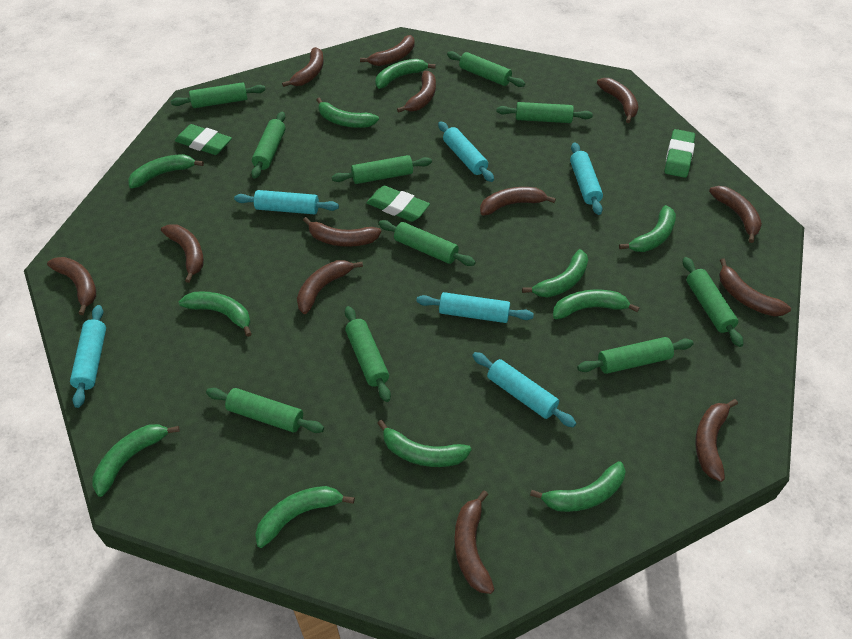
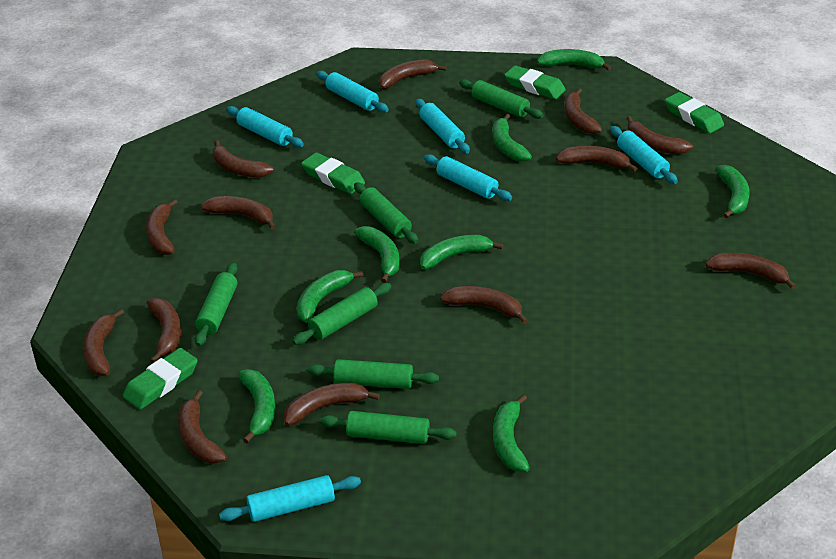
green banana: [92,424,180,497] [128,154,204,188] [179,291,252,337] [255,486,355,548] [317,98,379,128] [375,59,436,89] [377,420,471,467] [522,249,588,297] [530,461,626,512] [553,290,639,319] [619,205,676,252] = 11 -> [238,369,275,443] [297,270,363,323] [355,226,400,283] [420,235,503,269] [493,114,532,162] [493,395,530,472] [537,49,611,71] [716,165,750,218] = 8
green eraser: [175,124,232,155] [367,186,430,222] [665,129,695,178] = 3 -> [123,348,198,409] [301,153,365,194] [504,65,566,99] [665,92,724,133] = 4
green rolling pin: [171,82,266,108] [206,388,324,433] [251,112,285,179] [332,155,432,184] [345,306,391,402] [378,220,476,266] [447,51,525,87] [497,102,593,123] [577,337,694,374] [683,257,744,347] = 10 -> [195,263,238,346] [293,283,392,345] [308,359,439,389] [320,411,456,444] [354,182,418,244] [459,79,544,119] = 6

